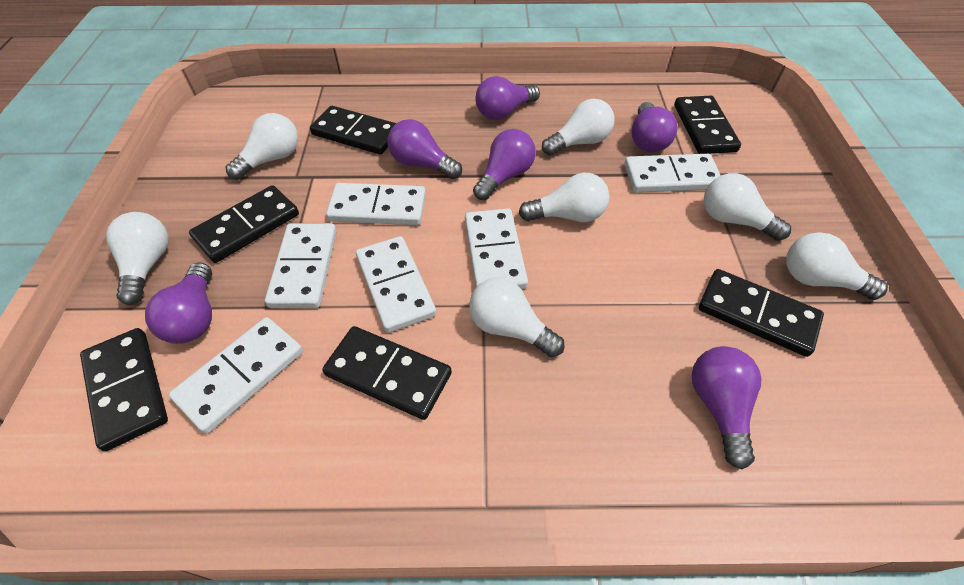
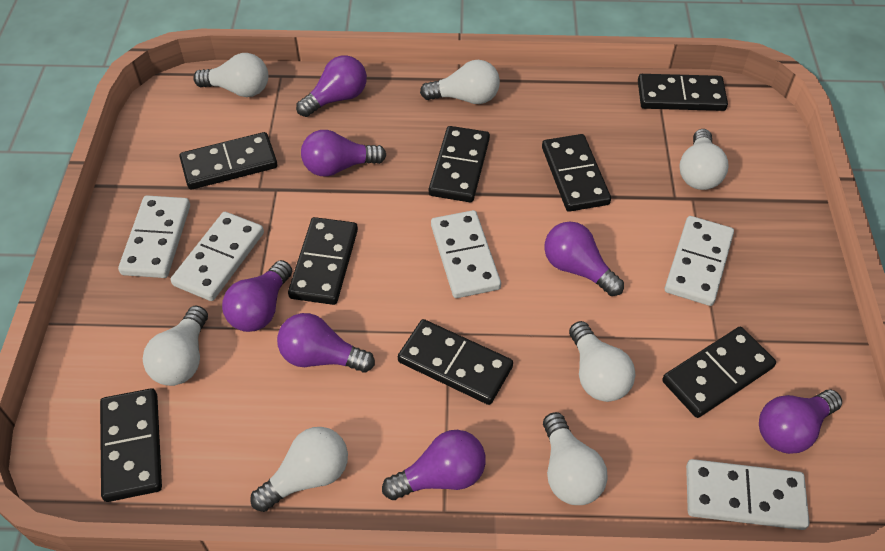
black domino: [80,328,168,451] [189,185,299,263] [310,106,396,155] [322,326,452,420] [674,96,741,154] [699,269,824,357] = 6 -> [100,388,162,502] [179,132,277,190] [288,217,358,305] [398,319,513,405] [429,126,490,202] [542,134,611,212] [638,74,728,111] [662,327,776,418] = 8
purple light bulb: [145,262,212,344] [387,119,462,179] [473,129,536,200] [475,76,540,120] [631,102,678,153] [692,346,761,469] = 6 -> [222,260,292,332] [277,313,375,373] [296,55,367,117] [301,130,386,177] [382,430,486,500] [544,221,624,296] [759,390,842,454] = 7
white domino: [169,317,303,434] [265,223,337,308] [326,183,426,225] [356,236,436,333] [465,208,528,289] [624,154,721,193] = 6 -> [118,195,190,278] [171,212,264,301] [431,210,501,298] [665,216,734,306] [686,459,810,530] = 5

